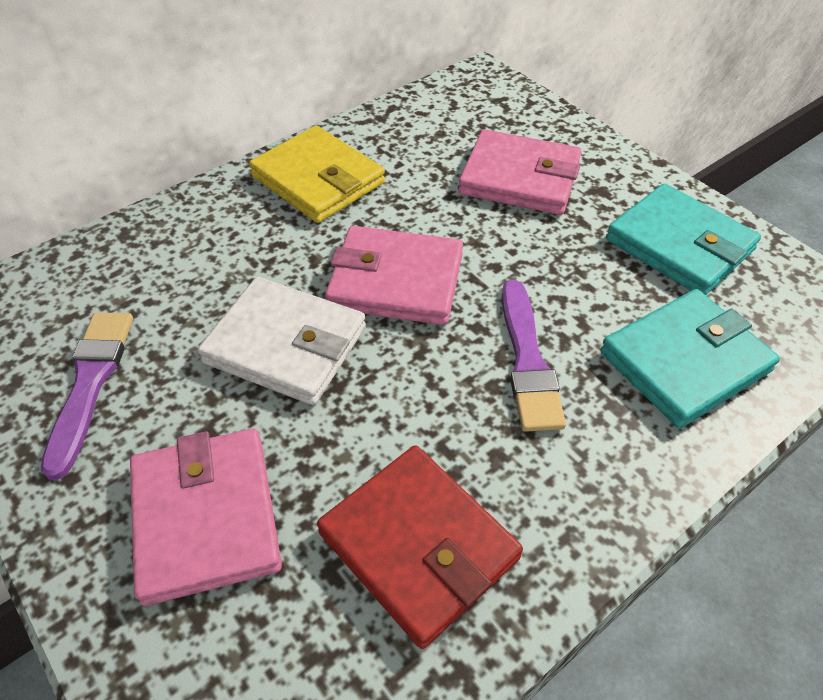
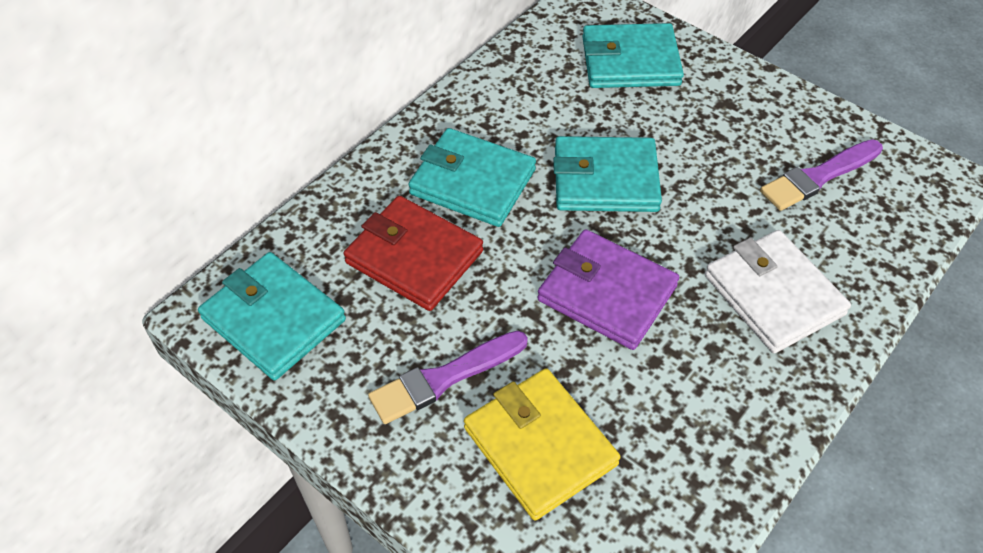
pink wallet: [130,429,282,606] [325,226,463,325] [458,129,581,215] = 3 -> none = 0
purple wallet: none = 0 -> [537,229,679,350] = 1
turquoise wallet: [600,289,780,428] [606,183,761,295] = 2 -> [198,252,346,380] [408,128,536,227] [553,136,662,212] [582,23,684,88] = 4

